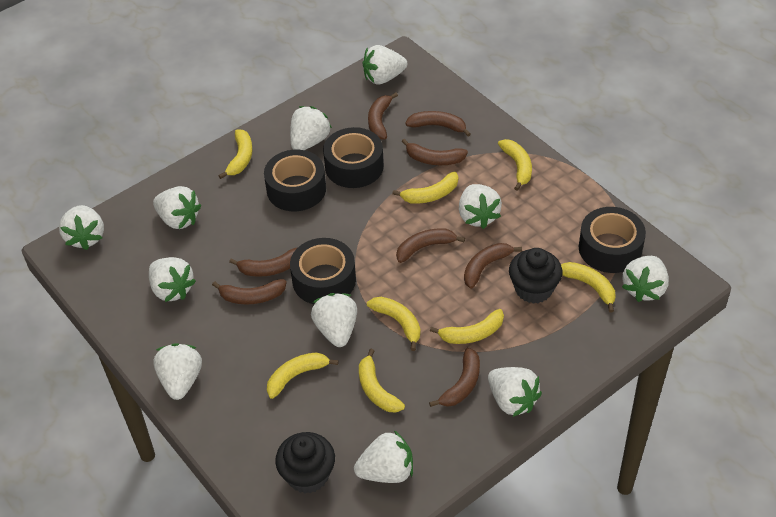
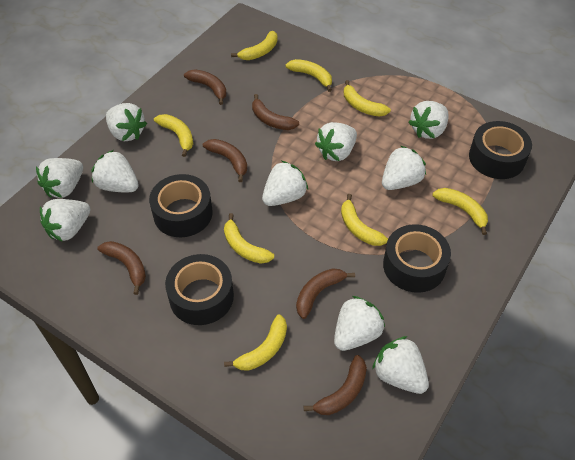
black cupcake: [275,432,335,494] [509,248,562,304] = 2 -> none = 0
brown banana: [212,279,287,305] [229,248,297,277] [368,93,398,140] [396,228,465,263] [402,139,468,165] [405,111,471,137] [429,348,480,407] [464,243,522,289] = 8 -> [97,241,146,295] [184,69,226,105] [203,139,247,182] [252,94,299,130] [296,268,355,319] [304,355,367,415] = 6
white strawberry: [59,205,104,250] [149,257,196,302] [153,186,201,229] [153,343,202,400] [290,106,332,150] [311,293,357,347] [354,430,413,483] [363,45,407,85] [459,184,502,229] [488,367,542,417] [622,256,669,302] = 11 -> [36,158,83,198] [40,199,90,242] [91,150,139,192] [106,103,147,141] [262,161,308,206] [315,122,357,161] [334,296,385,351] [372,336,429,394] [382,146,426,190] [408,101,449,139] = 10

